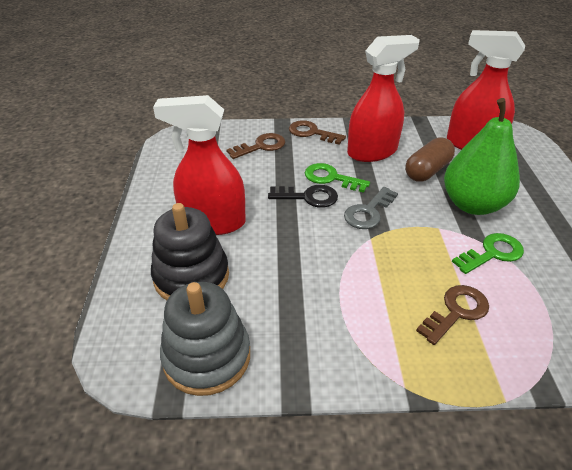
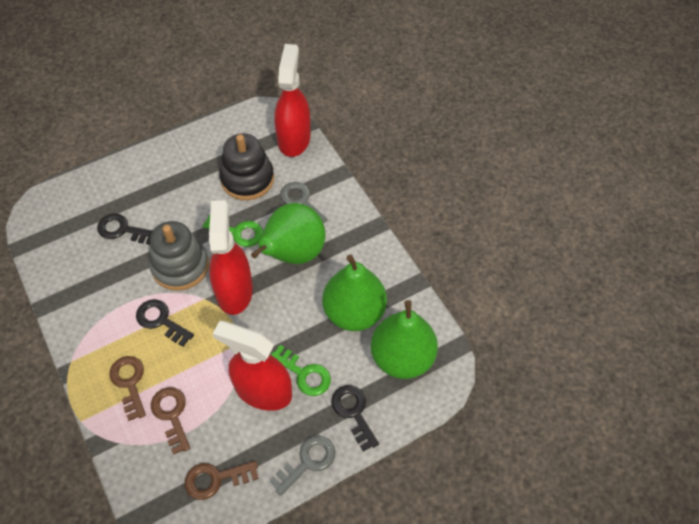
black key: [268,185,338,208] = 1 -> [97,213,153,245] [136,299,194,347] [331,385,379,452] = 3
brown capsule: [405,137,455,181] = 1 -> none = 0
green pear: [444,98,520,215] = 1 -> [251,203,325,264] [322,255,387,331] [371,300,438,379] = 3
grey key: [344,187,398,229] = 1 -> [270,436,336,496] [280,182,328,223] = 2

